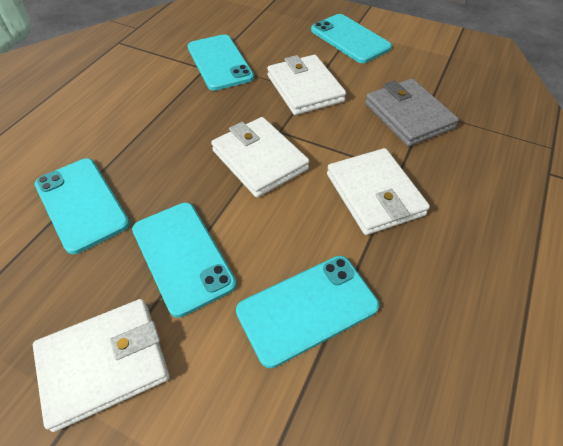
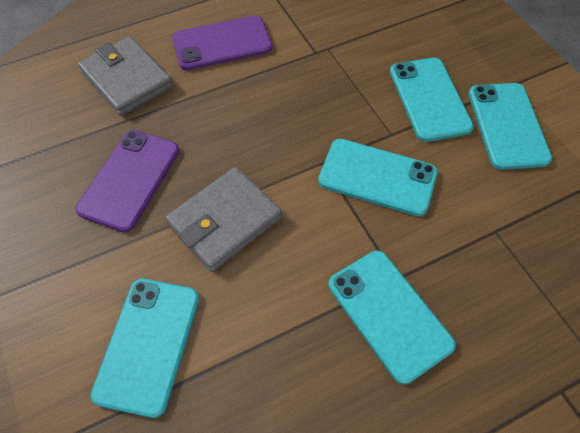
grey wallet: [365,79,459,147] = 1 -> [78,36,173,116] [165,167,282,272] = 2
purple phone: none = 0 -> [76,130,179,233] [172,15,273,71] = 2
white wallet: [33,299,170,432] [211,117,309,198] [267,55,346,115] [327,148,430,235] = 4 -> none = 0

